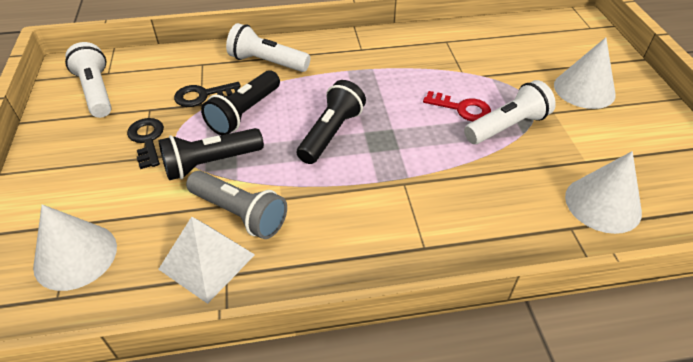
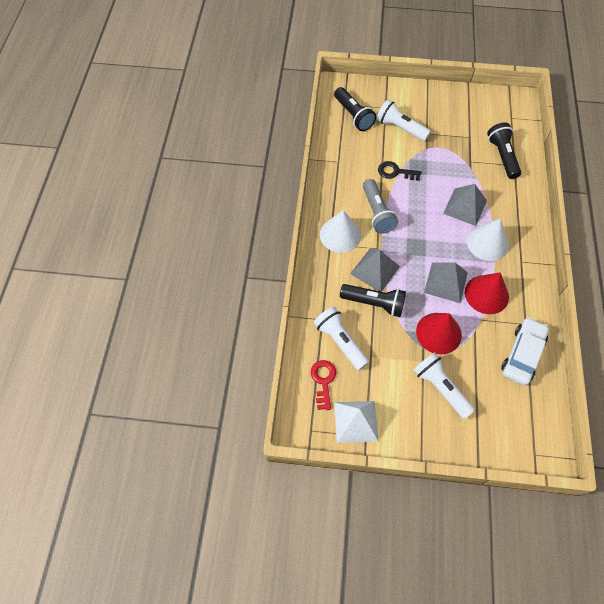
black key: [127,118,164,169] [174,82,241,107] = 2 -> [378,161,421,181] = 1
grey pyramid: none = 0 -> [350,249,400,292] [424,262,468,303] [443,184,487,226] = 3
red cone: none = 0 -> [416,313,462,354] [465,273,509,314] = 2
white car: none = 0 -> [501,317,549,386] = 1
white cone: [33,204,117,291] [554,37,616,109] [565,151,642,234] = 3 -> [320,210,361,253] [466,218,509,261] = 2

